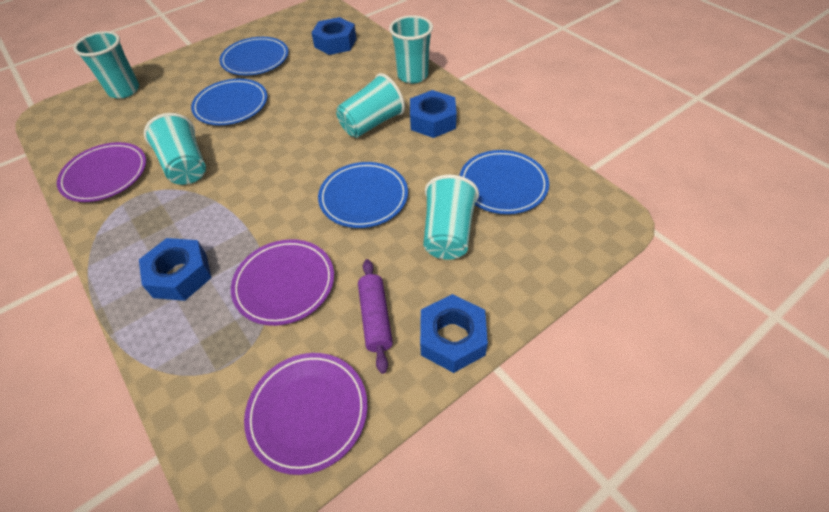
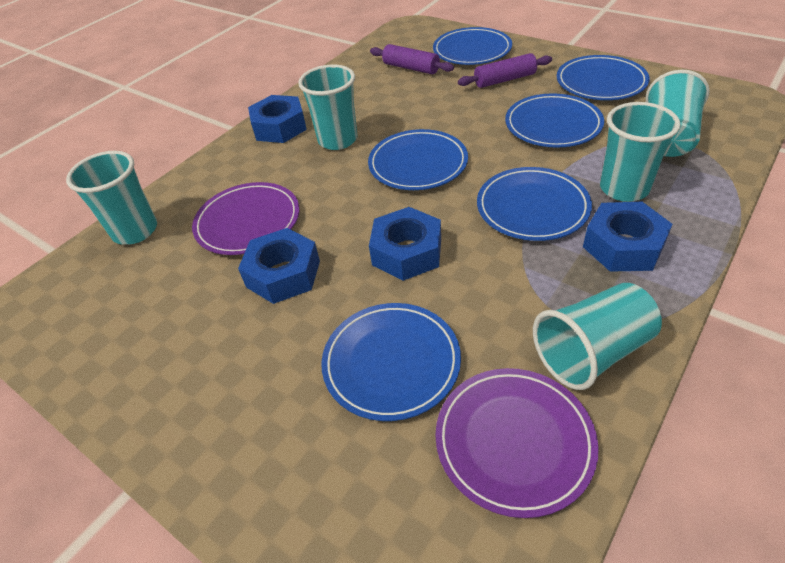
blue plate: [191,79,267,125] [219,37,288,75] [318,162,408,228] [459,150,549,214] = 4 -> [321,303,461,421] [368,129,468,190] [433,27,512,65] [477,167,592,241] [505,93,604,148] [557,55,650,100] = 6
purple plate: [57,142,146,202] [231,239,334,326] [244,353,368,475] = 3 -> [192,182,299,255] [435,368,599,518] = 2
purple rolling pin: [358,259,393,374] = 1 -> [370,44,454,74] [458,53,552,88] = 2

